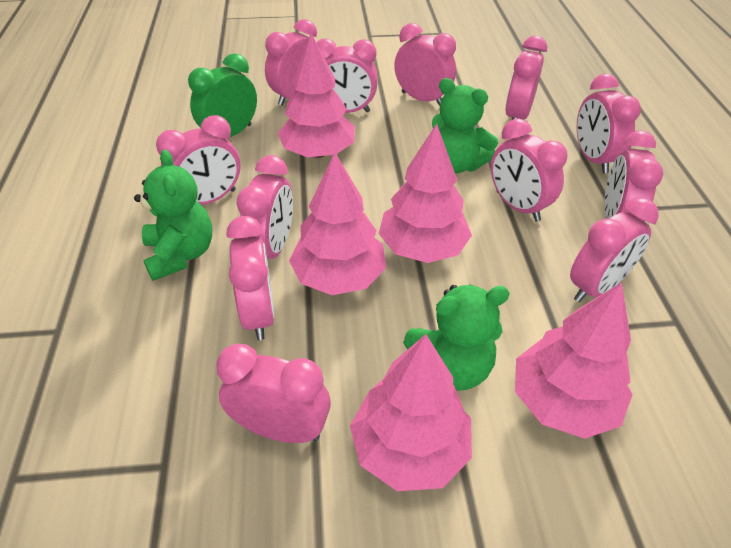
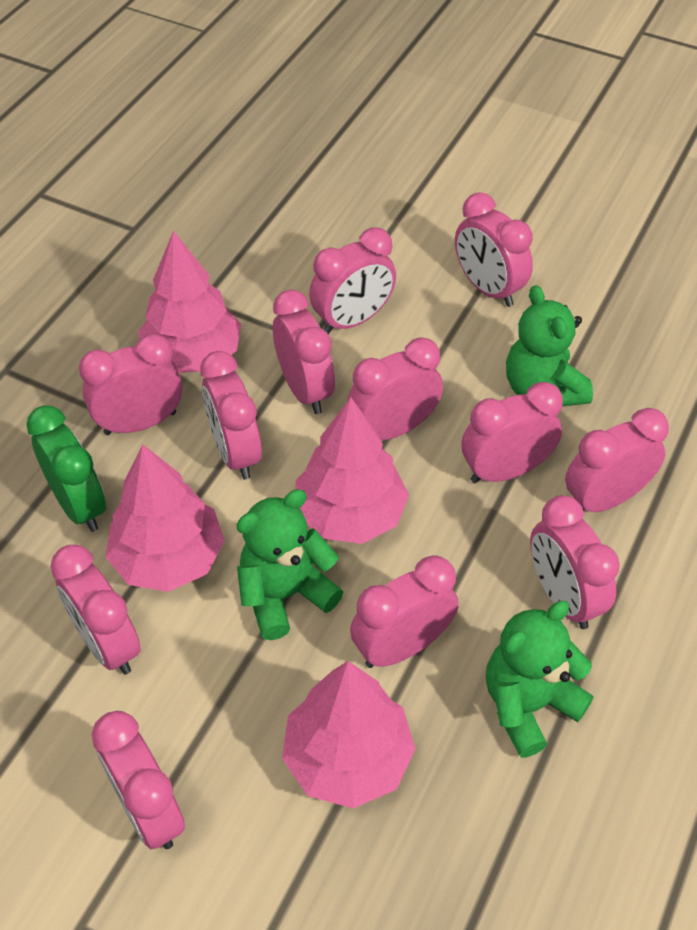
pink tree: [278,33,355,158] [289,152,386,295] [350,334,472,491] [379,124,472,263] [515,282,633,439] = 5 -> [105,444,225,592] [138,231,241,373] [282,661,416,809] [296,397,409,544] = 4

